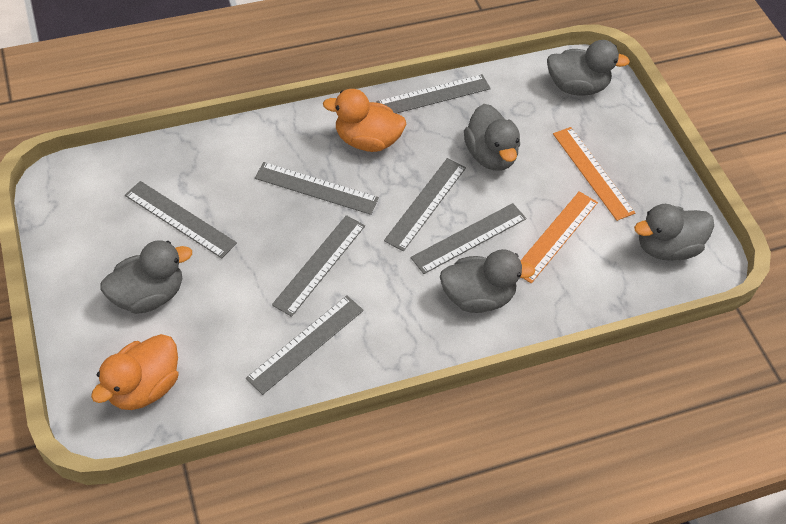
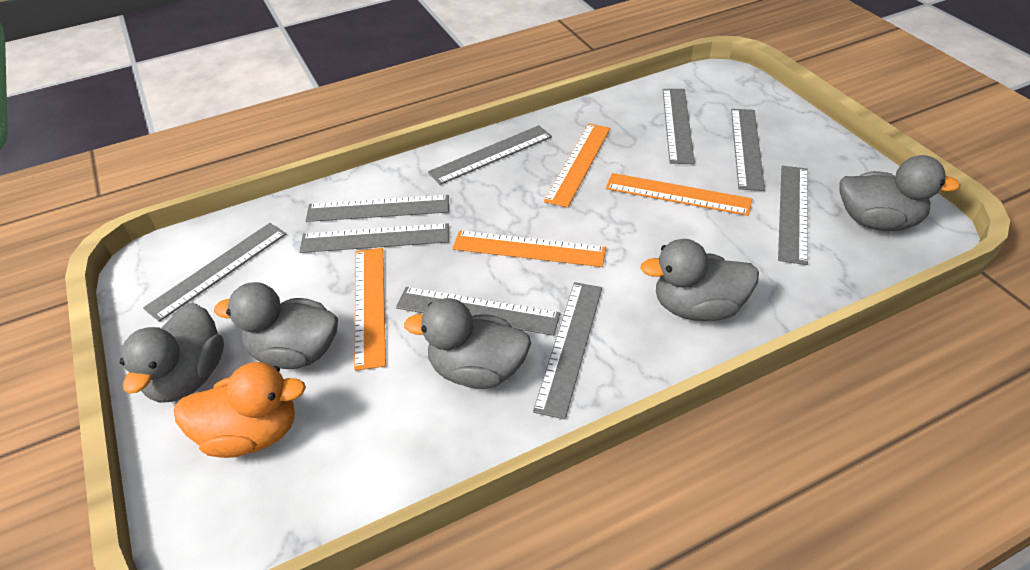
grey ruler: [125,181,237,258] [246,295,364,395] [255,162,379,215] [272,215,365,317] [376,74,491,114] [384,158,466,251] [411,203,527,274] = 7 -> [143,223,286,322] [299,223,449,253] [306,195,449,222] [396,287,560,336] [428,125,552,185] [533,282,602,419] [663,89,695,164] [731,109,765,191] [778,166,808,265] = 9
orange duck: [91,334,179,410] [323,89,407,152] = 2 -> [174,362,306,458] = 1
orange ruler: [520,191,598,284] [553,127,635,221] = 2 -> [354,248,386,371] [452,230,606,267] [544,124,610,208] [606,173,752,216] = 4

